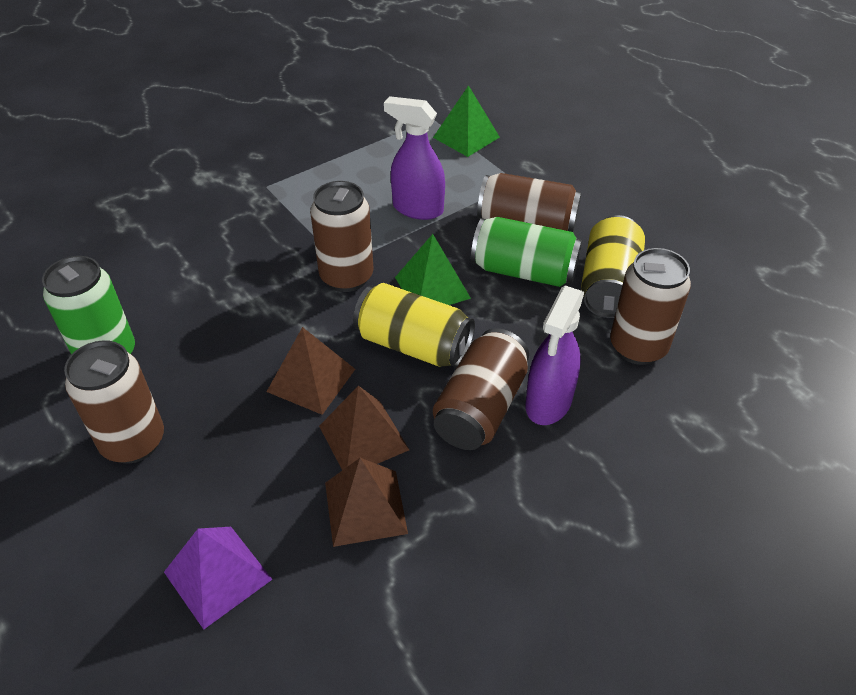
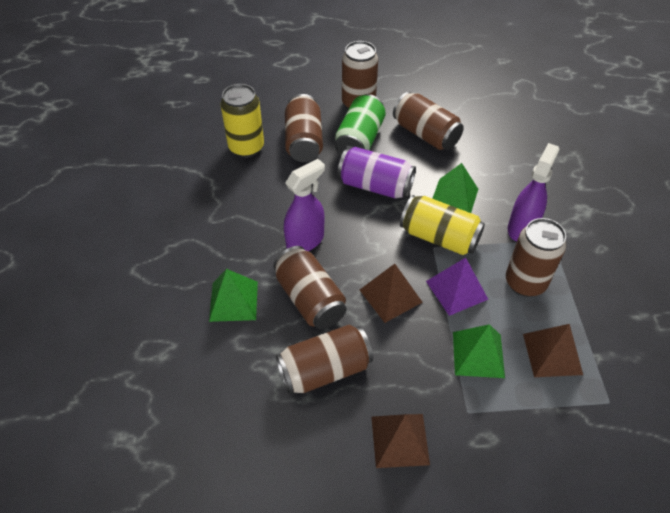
brown can: [64,340,164,464] [310,181,373,292] [433,328,529,450] [477,173,581,232] [610,248,691,365] = 5 -> [273,246,347,330] [276,325,373,394] [285,94,323,162] [342,41,378,109] [393,92,464,150] [506,218,566,297] = 6
green can: [42,256,135,354] [471,217,582,287] = 2 -> [334,94,386,156] = 1
green pyramid: [395,234,471,305] [433,85,500,157] = 2 -> [209,269,258,322] [432,163,478,213] [453,324,505,378] = 3
purple can: none = 0 -> [337,147,416,198] = 1

